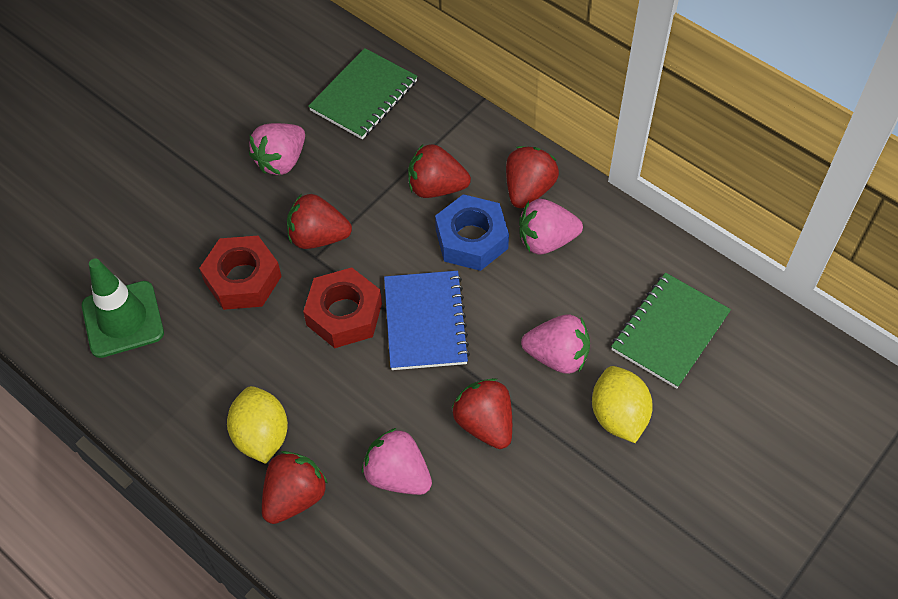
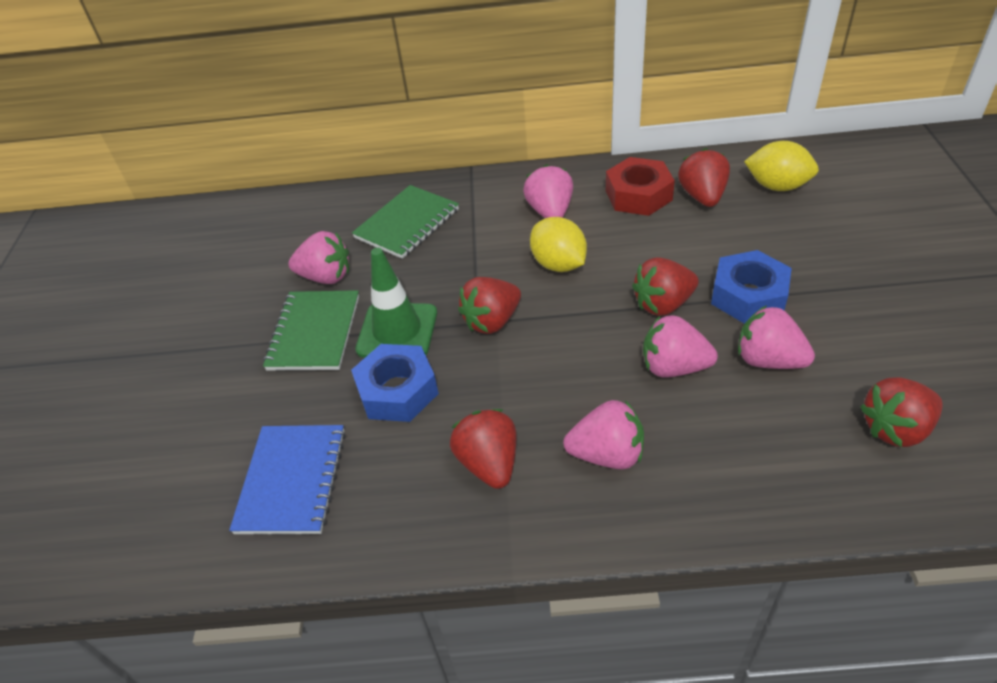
blue nut: [435,194,509,271] = 1 -> [351,344,439,422] [711,250,792,324] = 2
pink strawberry: [249,123,305,175] [362,428,432,495] [519,199,583,255] [521,314,590,374] = 4 -> [288,231,349,284] [523,164,573,218] [563,400,644,469] [643,315,718,378] [738,305,815,369] = 5
red nut: [199,236,282,310] [303,267,382,348] = 2 -> [606,157,675,216] = 1

